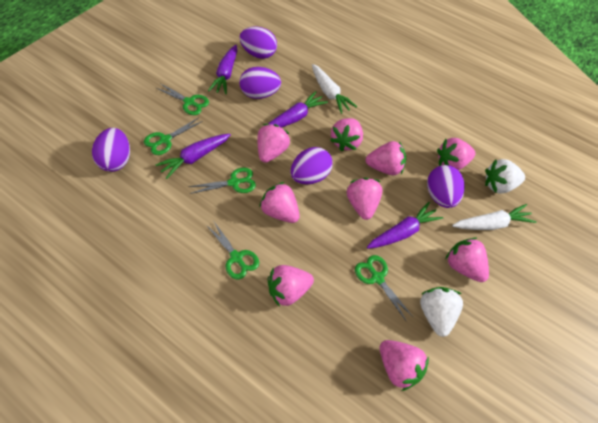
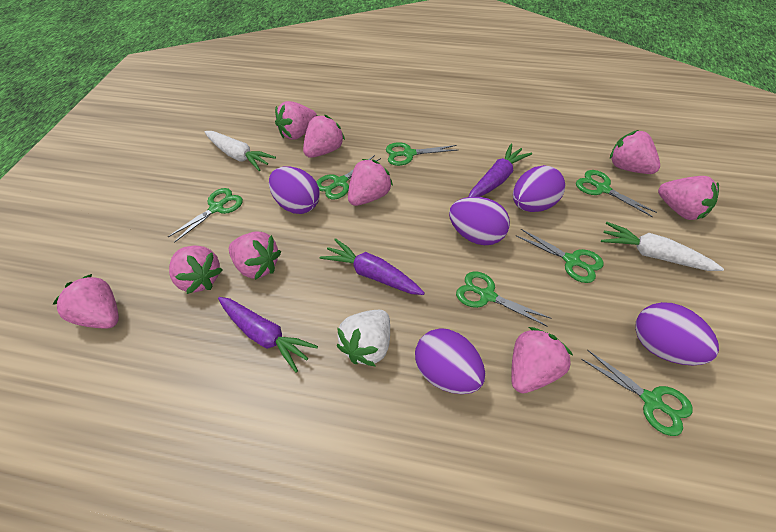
green scissors: [144,118,203,155] [156,83,209,115] [189,168,256,194] [206,222,259,280] [355,255,413,320] = 5 -> [168,188,243,243] [316,155,381,199] [386,142,458,166] [456,271,550,327] [516,229,604,283] [576,170,657,217] [581,350,693,436] = 7
purple carrot: [156,134,231,179] [208,45,237,94] [268,91,328,127] [367,202,443,249] = 4 -> [218,297,318,373] [320,238,425,295] [468,144,532,197] = 3
white strawberry: [420,287,463,337] [485,159,525,194] = 2 -> [336,310,390,366] = 1

